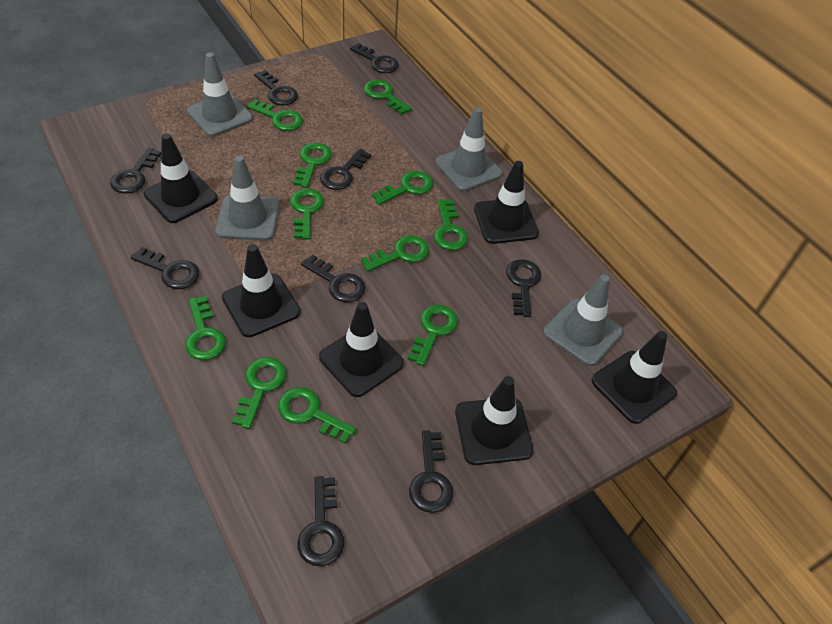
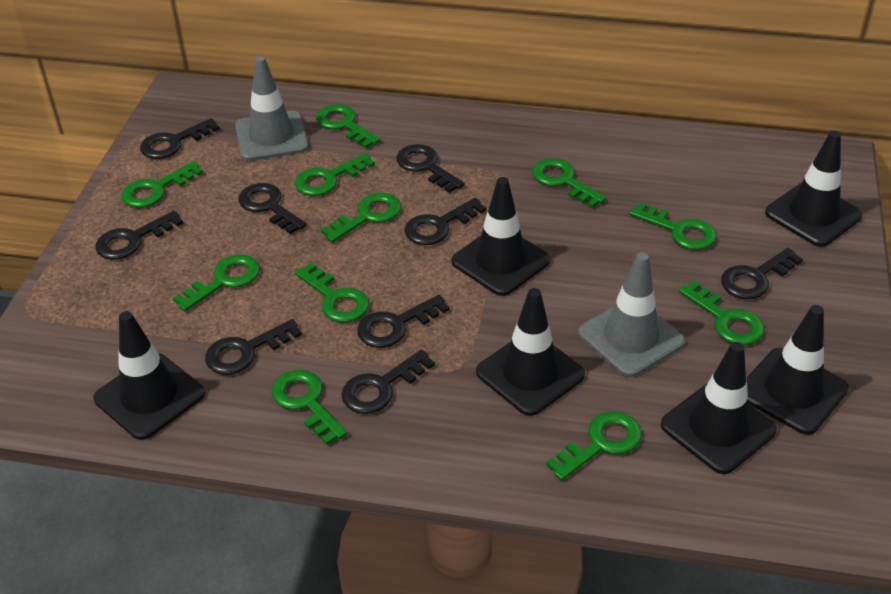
grey traffic cone: [187,53,253,137] [215,156,280,241] [435,107,502,191] [543,274,623,366] = 4 -> [235,56,309,161] [578,252,685,377] = 2

